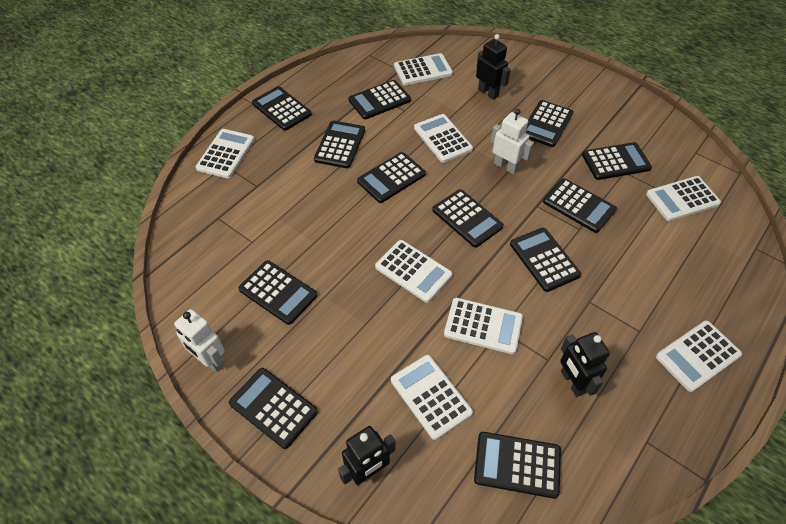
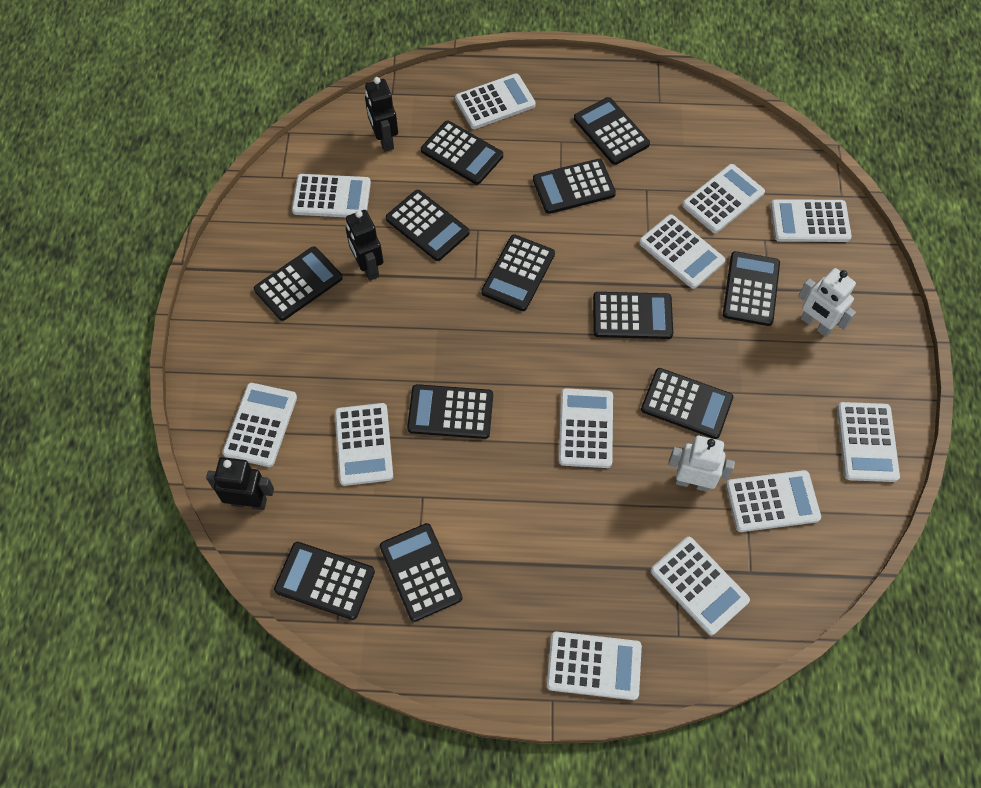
white calculator: [195,129,254,178] [375,240,452,302] [391,355,473,440] [394,53,453,85] [414,114,473,163] [444,298,523,354] [646,176,721,221] [656,321,742,392] = 8 -> [222,383,297,467] [292,174,371,217] [335,403,393,486] [455,73,536,129] [547,632,642,700] [559,388,613,468] [639,215,725,289] [651,537,750,635] [682,164,765,233] [726,470,821,532] [770,199,852,242] [837,402,900,482] = 12

